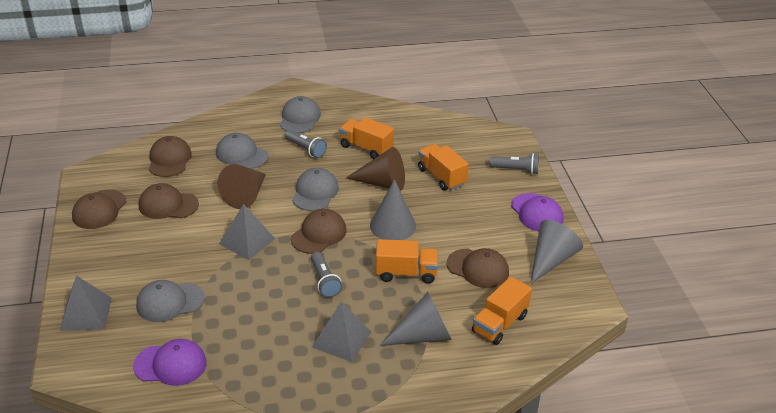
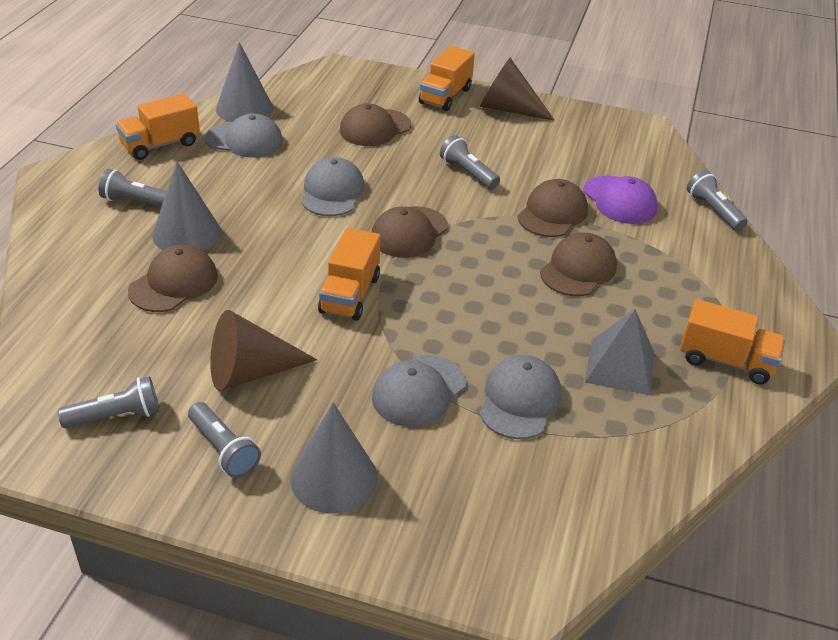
grey flashlight: [284,130,327,158] [311,252,342,298] [490,153,539,174] = 3 -> [58,376,159,428] [98,169,167,207] [188,402,261,478] [440,135,500,189] [687,170,747,231] = 5
grey pyramid: [60,276,112,331] [219,204,275,260] [312,301,371,362] = 3 -> [585,309,654,395] = 1
purple cap: [133,339,207,386] [511,193,563,231] = 2 -> [583,176,657,224] = 1

